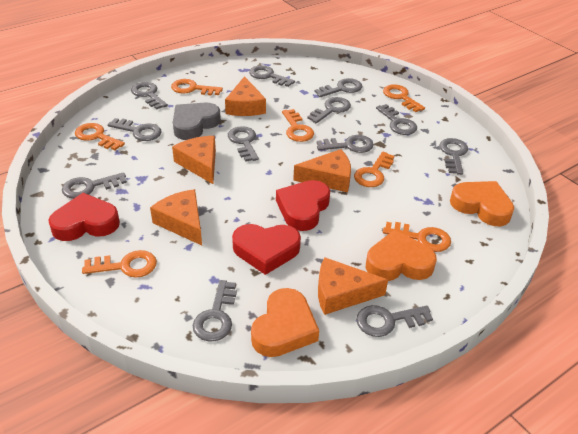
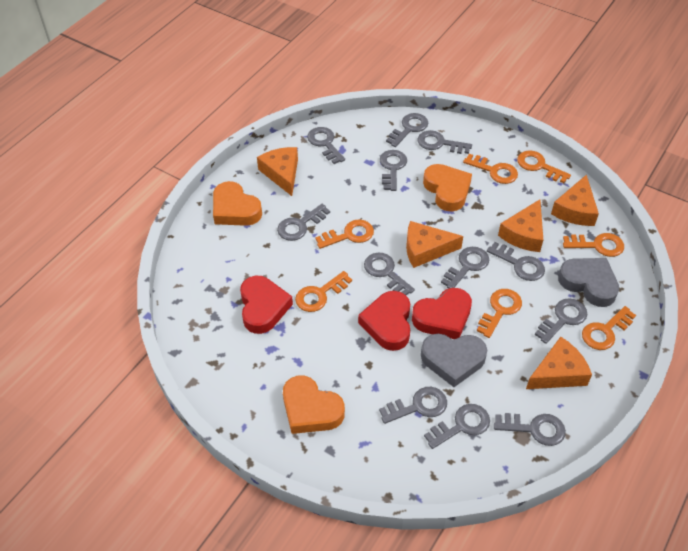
grey heart: [173,102,221,140] = 1 -> [421,334,487,387] [558,258,619,307] = 2

